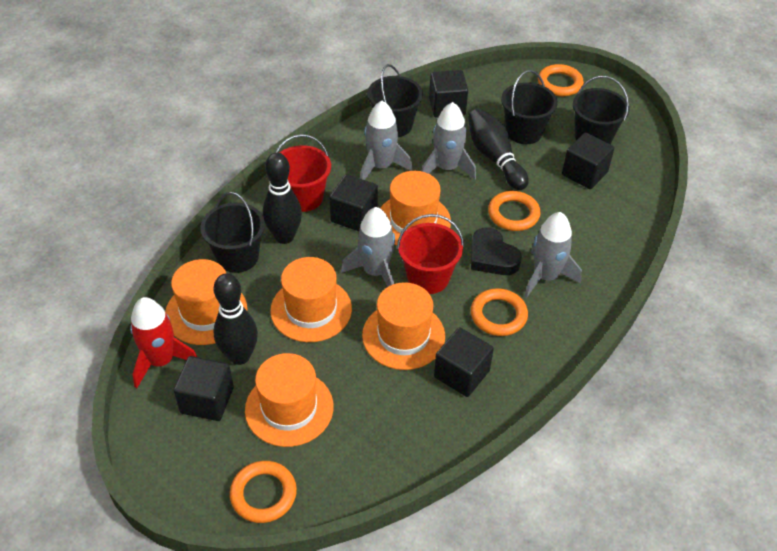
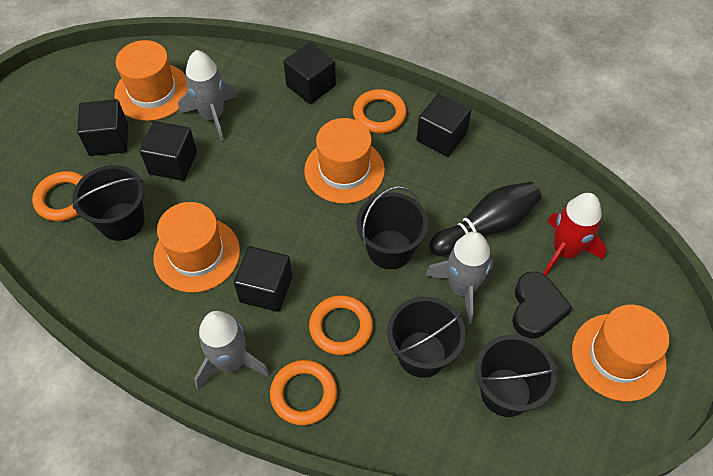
black bowling pin: [213,273,258,365] [263,152,302,244] [468,108,529,190] = 3 -> [429,182,542,256] = 1
grey rocket: [341,207,395,287] [360,101,413,180] [421,102,476,180] [525,212,582,298] = 4 -> [178,50,237,141] [194,311,270,390] [425,232,493,324] = 3
orange hat: [165,259,247,345] [245,353,334,447] [270,257,352,342] [362,282,445,370] [380,171,451,245] = 5 -> [114,40,188,121] [153,202,240,293] [304,118,385,204] [572,305,669,401] = 4
red bucket: [275,134,331,212] [397,214,464,294] = 2 -> none = 0

